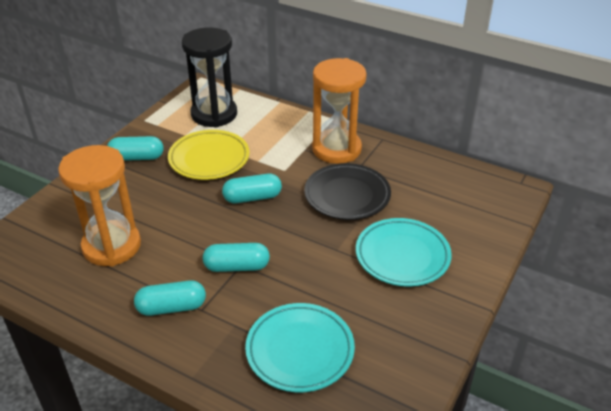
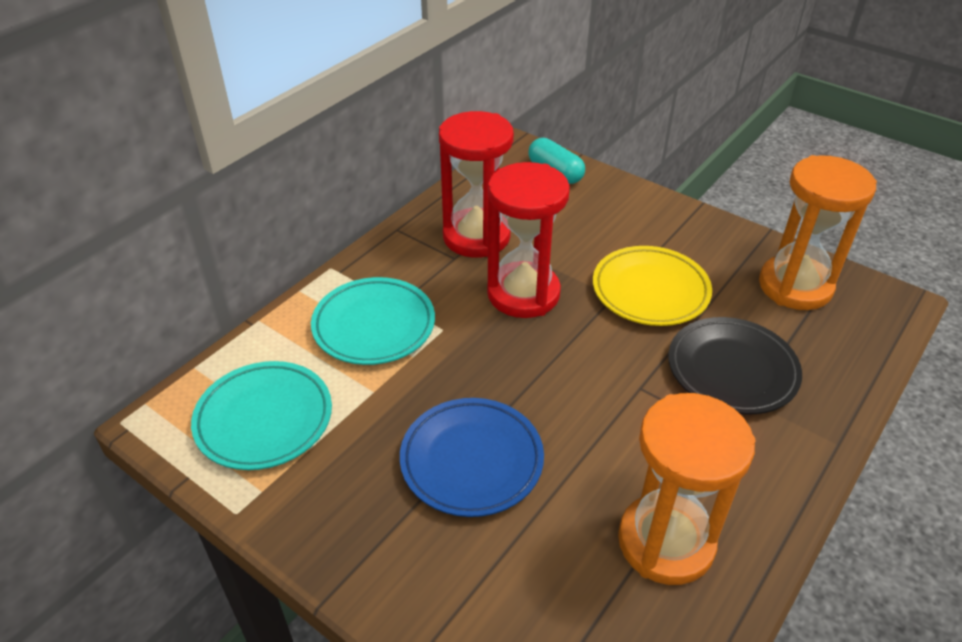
black hourglass: [182,27,237,127] = 1 -> none = 0
blue plate: none = 0 -> [400,398,544,517] = 1
red hourglass: none = 0 -> [439,111,514,258] [487,162,570,318] = 2
turquoise capsule: [107,136,164,161] [134,280,206,316] [203,243,270,272] [222,173,282,203] = 4 -> [528,138,585,184] = 1

